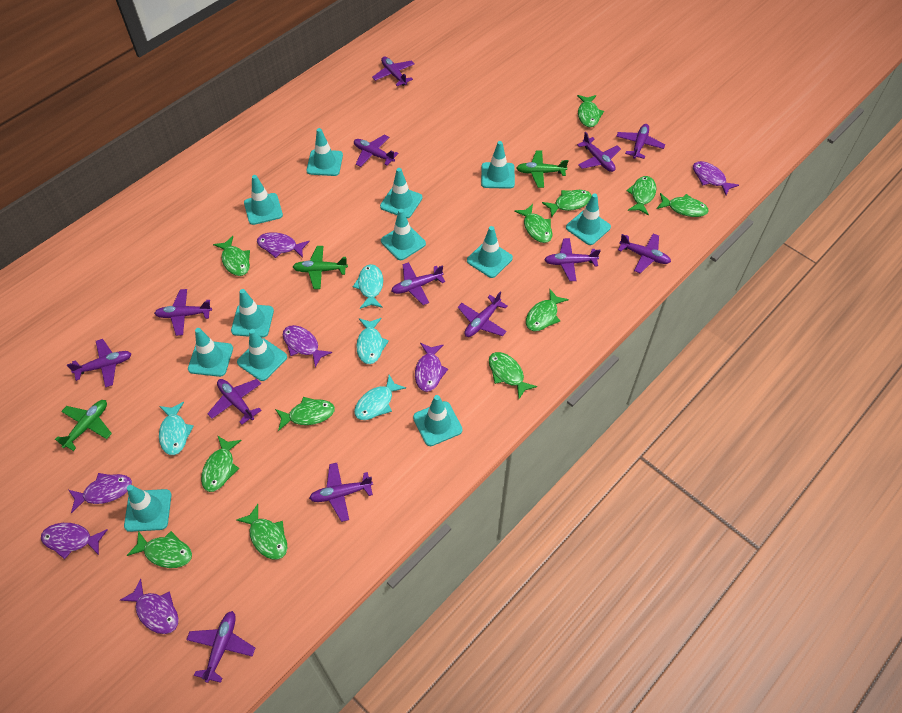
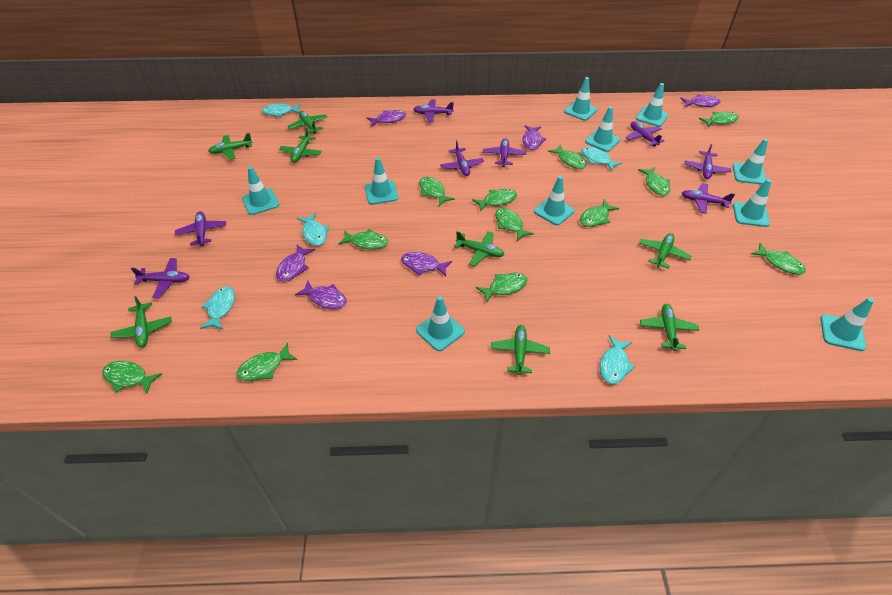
green plane: [55,400,112,451] [293,246,348,289] [517,151,568,188] = 3 -> [111,296,172,348] [208,133,253,160] [279,128,322,163] [287,110,327,134] [454,231,504,266] [491,325,550,375] [639,233,691,269] [640,304,699,351] = 8
purple fish: [41,523,107,559] [69,473,132,513] [120,578,179,634] [257,232,310,258] [283,325,332,367] [415,343,448,392] [693,161,739,195] = 7 -> [276,245,315,281] [295,281,347,309] [367,110,406,127] [401,252,452,276] [522,125,546,150] [680,95,721,107] = 6
purple plane: [67,339,131,387] [154,289,212,336] [186,611,255,683] [208,379,262,425] [309,463,373,522] [354,134,398,167] [372,56,414,86] [392,262,445,305] [458,292,508,337] [544,238,601,281] [577,132,621,172] [616,124,665,159] [618,233,671,273] = 13 -> [131,258,190,298] [175,211,226,246] [413,99,454,122] [440,140,484,176] [483,138,526,167] [626,122,664,147] [682,183,735,214] [685,144,731,179] = 8
turquoise fish: [159,402,193,455] [353,264,383,309] [354,375,406,420] [356,318,389,364] = 4 -> [200,286,235,330] [261,104,301,117] [297,213,329,246] [581,147,622,171] [600,335,635,384] = 5
turquoise traffic cone: [124,485,172,532] [188,328,233,377] [231,289,274,338] [237,329,287,381] [244,175,283,225] [307,128,343,176] [380,168,422,218] [381,209,426,260] [413,395,463,446] [467,226,513,278] [481,141,515,189] [566,193,611,245] = 12 -> [242,166,279,215] [365,157,398,204] [416,296,465,351] [534,176,575,225] [564,77,598,121] [585,106,620,152] [636,83,668,127] [732,139,768,185] [733,179,771,227] [820,298,874,351] = 10

